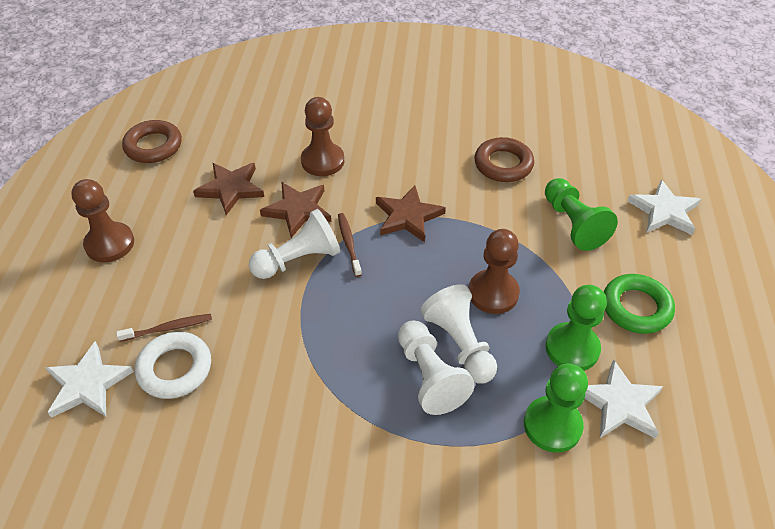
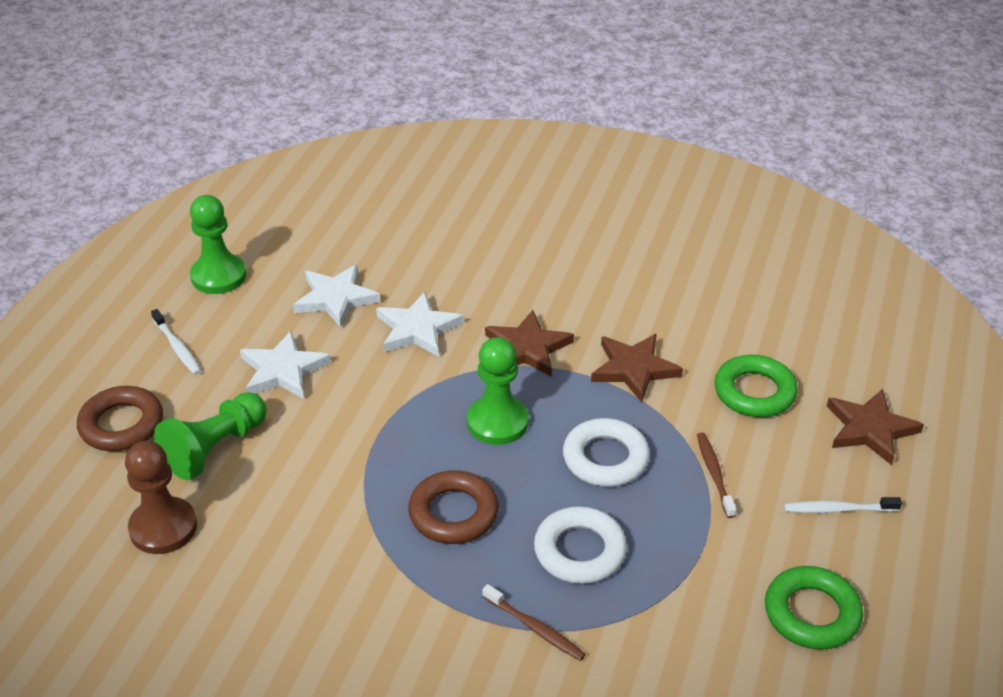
brown pawn: [71,179,134,262] [301,97,344,176] [469,229,520,314] = 3 -> [125,441,197,554] = 1
green ring: [604,274,675,334] = 1 -> [715,355,798,417] [765,566,863,650] = 2
white pawn: [249,209,340,279] [398,320,475,415] [421,284,497,383] = 3 -> none = 0
white ring: [135,332,211,399] = 1 -> [534,506,627,584] [563,418,650,487] = 2
white toothbrush: none = 0 -> [151,309,201,375] [784,497,902,513] = 2

